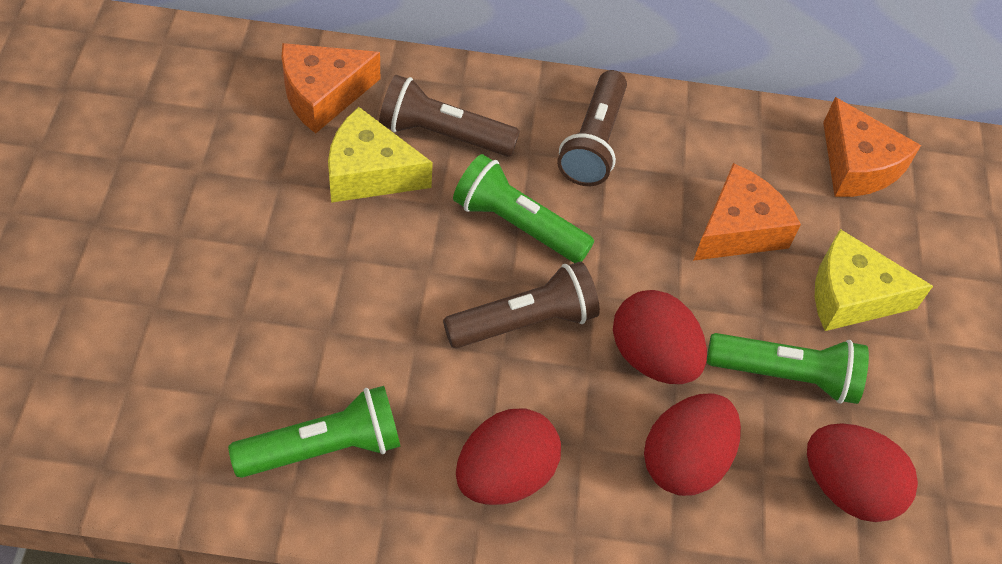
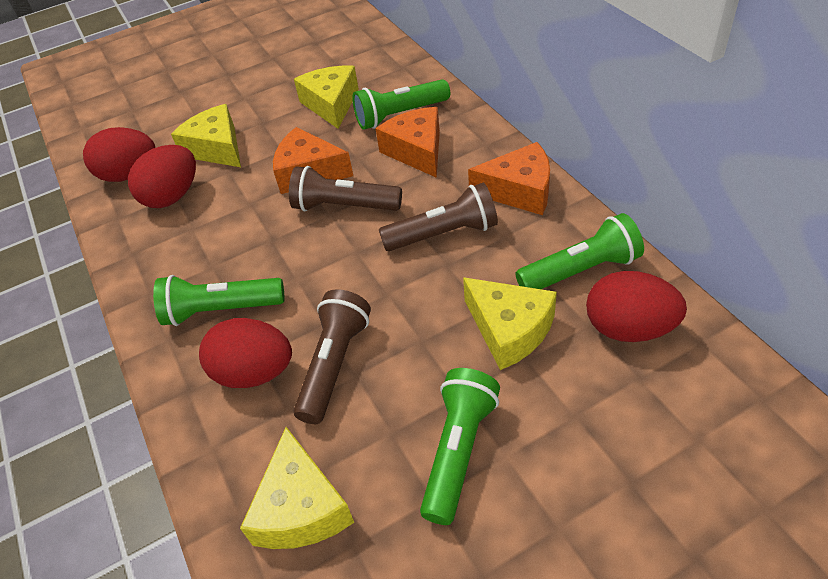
green flashlight: [228,386,400,478] [453,154,594,263] [707,333,869,404] = 3 -> [153,275,284,326] [352,79,450,130] [420,368,500,525] [515,213,644,289] = 4
yellow cheese: [328,107,433,203] [815,229,933,331] = 2 -> [171,104,241,167] [240,427,354,549] [294,66,359,129] [463,277,557,370] = 4

